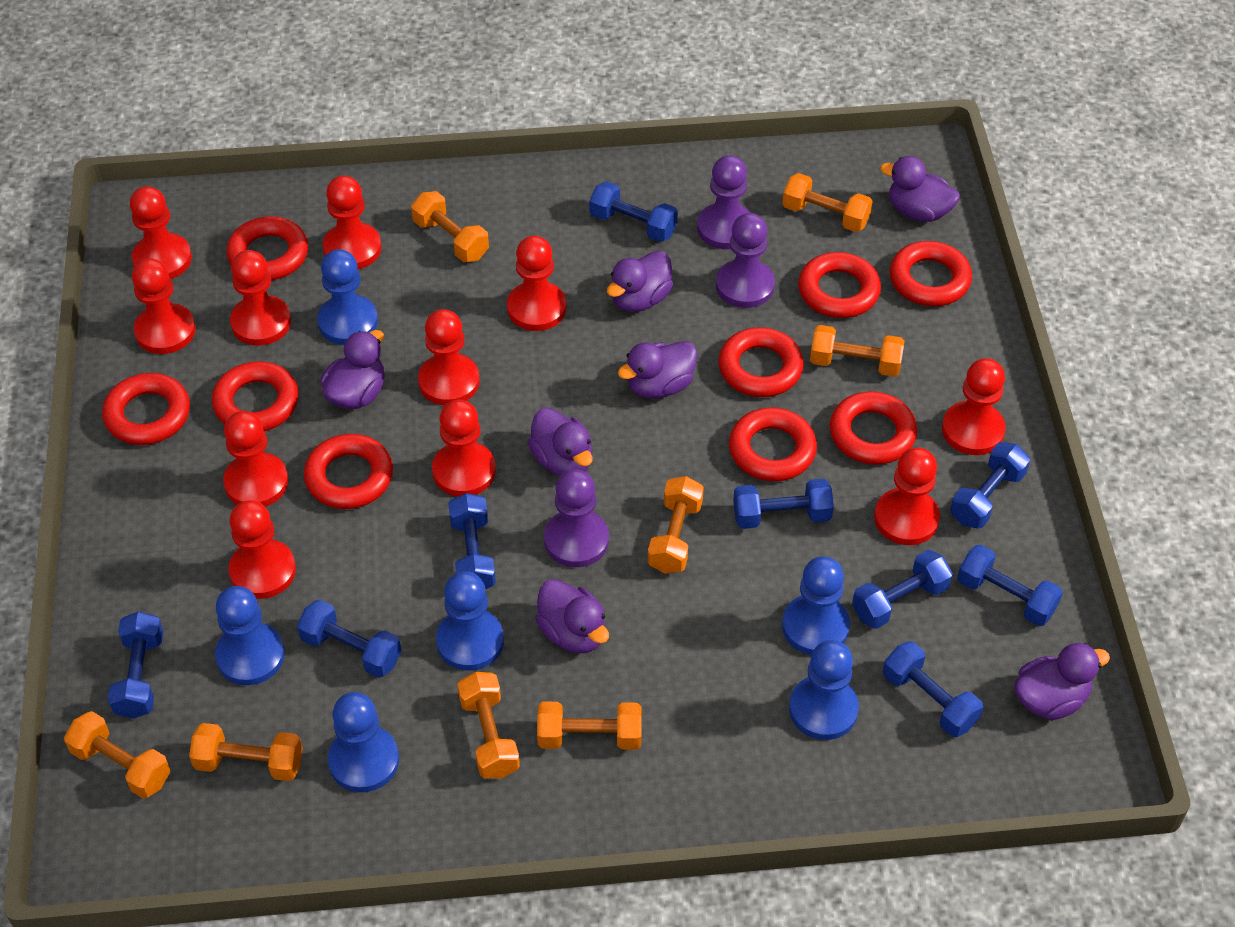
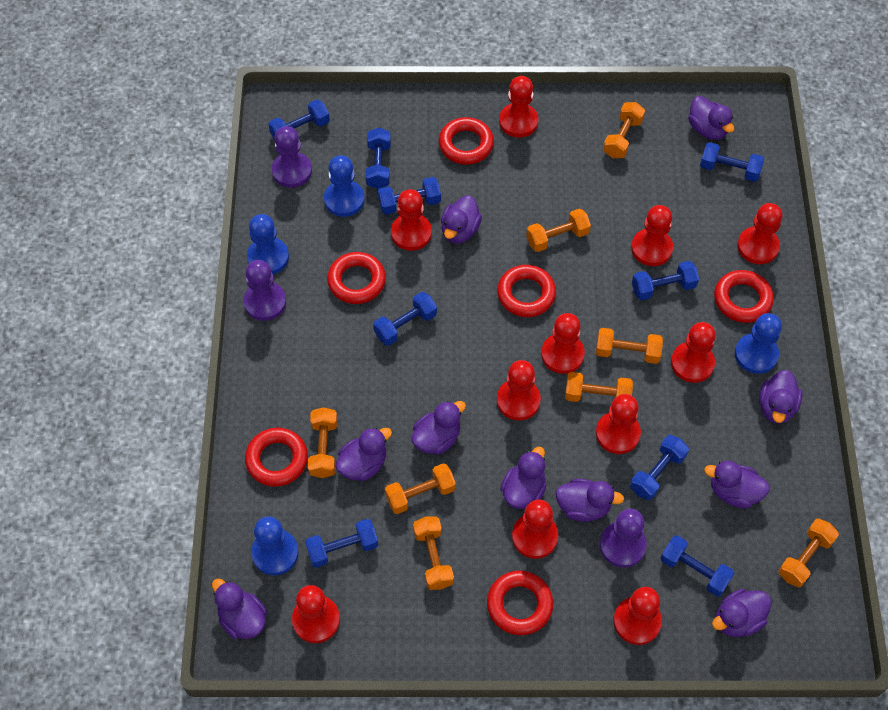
blue pawn: [215,586,284,685] [317,249,378,345] [328,692,399,792] [436,571,504,671] [782,556,850,655] [789,640,859,740] = 6 -> [247,214,289,274] [251,516,299,575] [324,155,365,217] [735,313,782,374] = 4
purple duck: [321,330,385,409] [528,408,593,476] [535,579,609,653] [607,250,673,312] [618,341,698,399] [880,156,960,222] [1014,643,1110,720] = 7 -> [212,578,267,639] [335,427,392,481] [412,401,466,455] [441,195,482,244] [500,447,546,509] [555,479,624,522] [688,96,734,140] [704,461,770,508] [712,589,772,637] [759,370,803,424] = 10
red ring: [102,373,190,445] [212,361,299,431] [226,216,308,280] [304,434,393,509] [718,327,804,397] [729,407,817,481] [798,252,881,318] [830,391,917,465] [890,241,972,307] = 9 -> [245,428,308,487] [327,252,386,304] [439,117,494,165] [487,571,553,635] [497,265,556,317] [714,270,774,323] = 6

